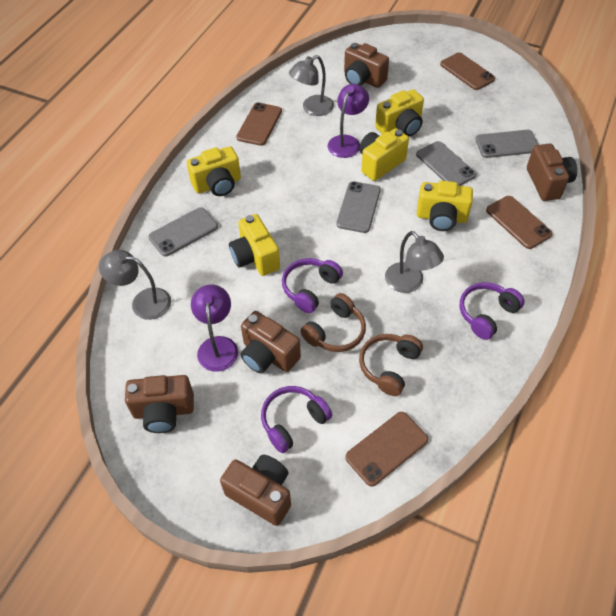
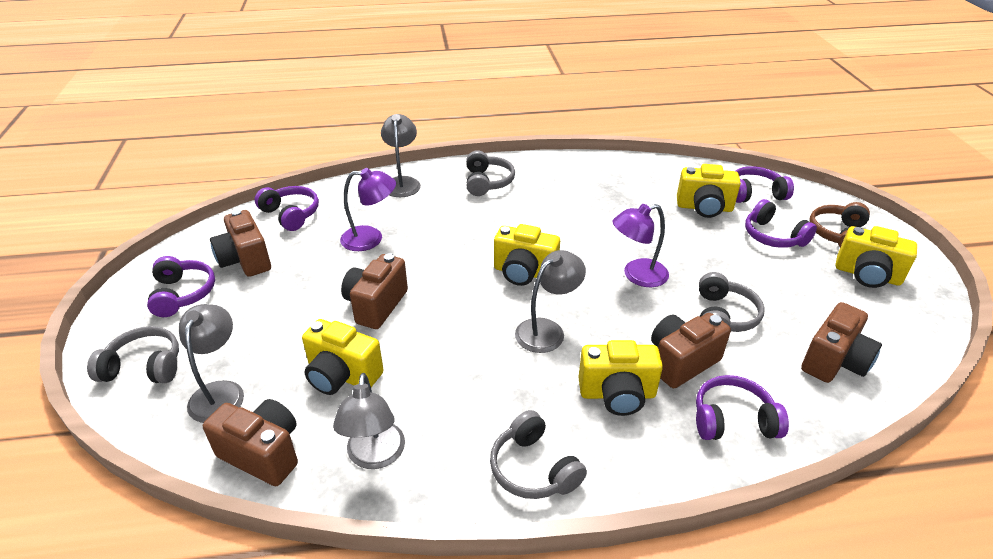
brown headphones: [300,293,366,352] [359,334,423,396] = 2 -> [809,202,870,247] = 1
brown phone: [236,102,282,146] [345,412,428,487] [440,53,495,90] [486,196,553,249] = 4 -> none = 0
grey headphones: none = 0 -> [87,326,179,383] [466,150,515,196] [490,410,587,499] [699,272,765,332] = 4
grey lamp: [99,250,171,320] [289,55,334,116] [385,231,444,293] = 3 -> [179,304,244,423] [333,373,405,469] [381,114,421,197] [515,250,586,353] = 4
grey phone: [148,207,218,257] [336,181,381,233] [416,141,476,186] [475,130,539,158] = 4 -> none = 0
purple headphones: [261,386,332,453] [282,258,343,313] [460,282,525,340] = 3 -> [147,256,215,317] [255,186,319,231] [696,375,789,440] [736,166,794,203] [745,199,817,248] = 5

